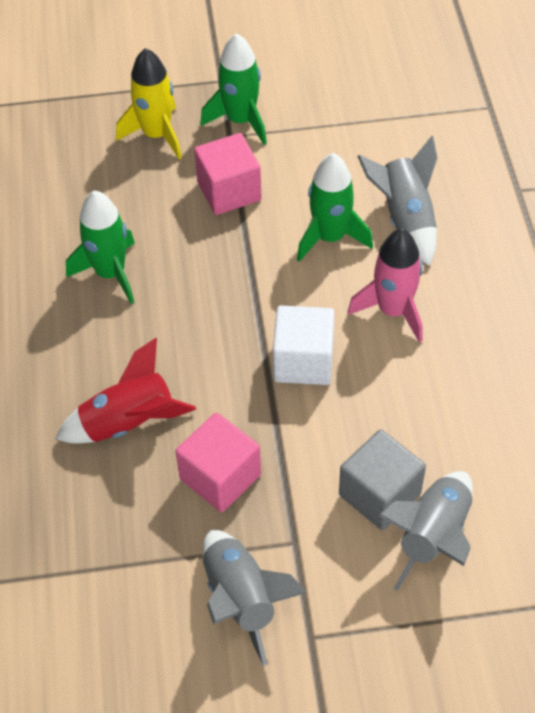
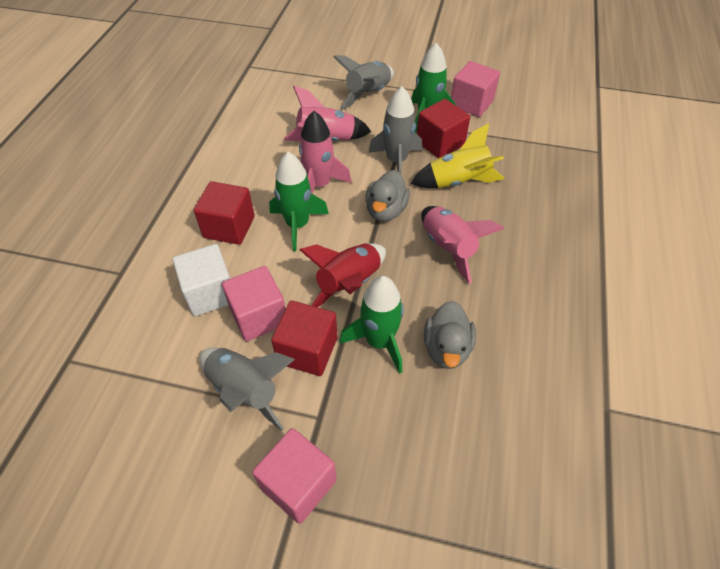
grey cube: [339,429,426,530] = 1 -> none = 0
grey duck: none = 0 -> [365,170,410,221] [424,301,476,369] = 2
pink cube: [175,413,261,512] [194,133,262,215] = 2 -> [222,266,286,342] [252,428,337,524] [451,61,500,117] = 3
pink rocket: [348,229,423,343] = 1 -> [284,86,371,141] [299,111,352,194] [421,206,504,284] = 3
red cube: none = 0 -> [194,181,255,245] [271,300,337,376] [417,99,470,159] = 3

